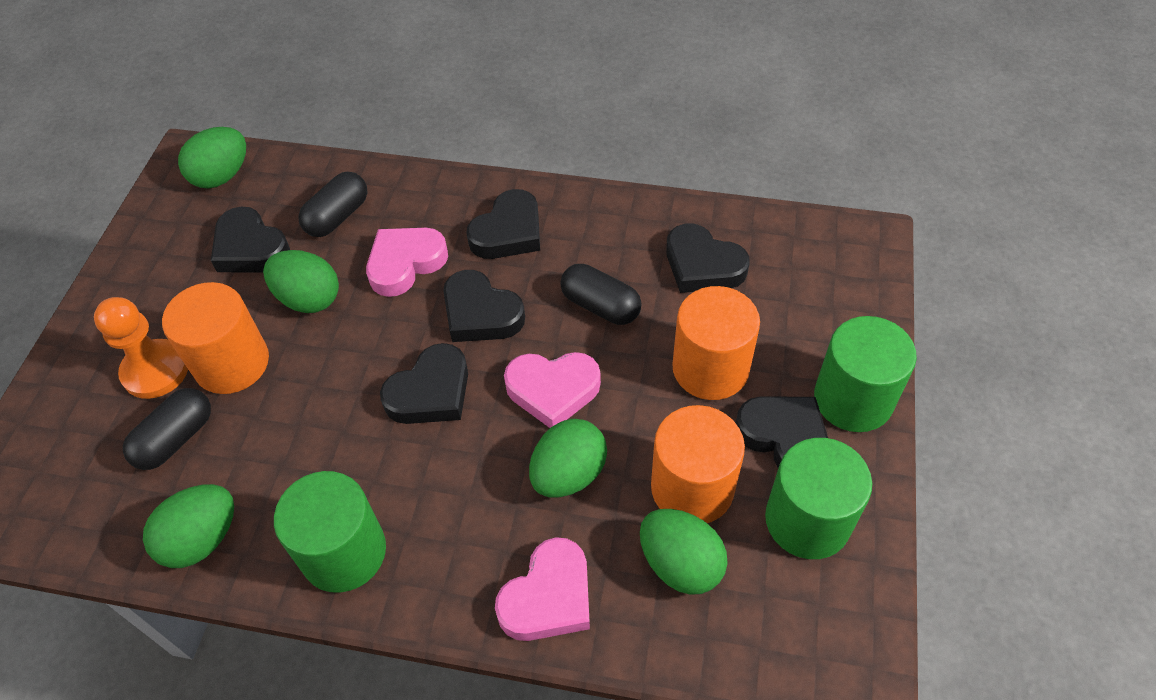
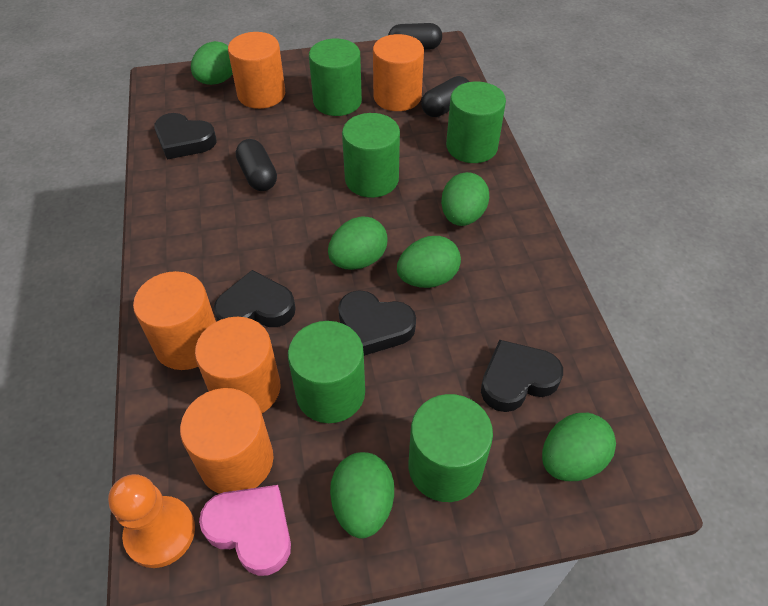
black heart: [211,207,290,273] [380,343,468,424] [443,270,525,342] [466,189,540,259] [666,224,750,293] [736,397,828,468] = 6 -> [154,113,216,160] [214,270,295,327] [338,290,416,356] [481,340,563,412] = 4
green cylinder: [274,471,386,593] [765,438,872,559] [814,316,917,432] = 3 -> [288,321,365,423] [309,38,362,116] [342,113,400,198] [409,394,493,502] [446,82,506,163] = 5
green egg: [143,484,234,568] [178,127,246,189] [263,250,339,313] [529,419,607,498] [640,509,728,595] = 5 -> [191,41,233,85] [328,216,387,270] [330,452,394,539] [397,236,461,288] [441,172,489,226] [542,413,616,481] = 6
orange cylinder: [162,282,269,394] [651,405,745,523] [672,286,760,400] = 3 -> [133,271,216,370] [180,388,274,494] [195,317,280,413] [228,32,285,109] [373,34,424,111] = 5
pink heart: [366,228,448,297] [495,537,590,641] [504,352,601,428] = 3 -> [199,485,291,576] = 1

